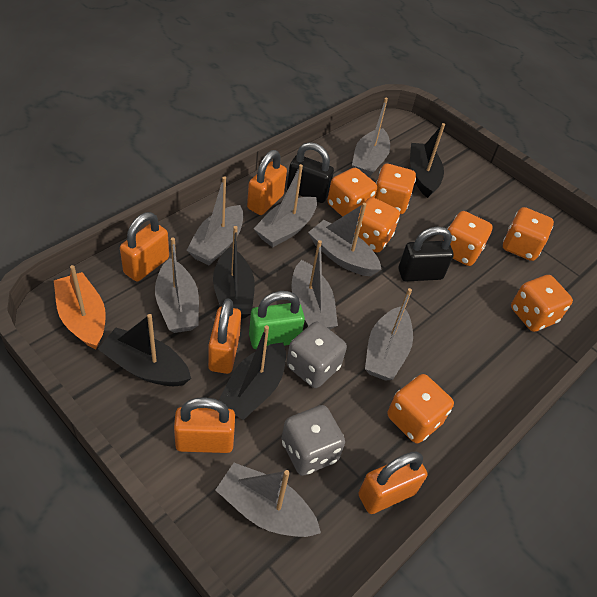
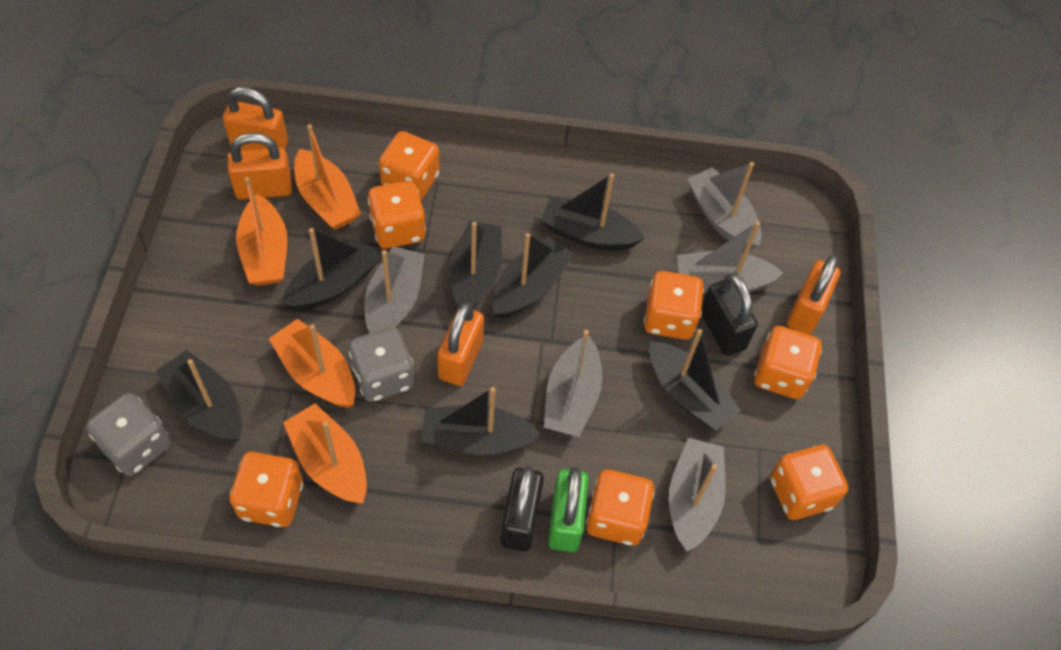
black boat: [98,314,191,386] [213,226,255,319] [219,325,286,420] [410,123,445,198] = 4 -> [156,350,242,442] [282,228,381,311] [421,387,541,455] [449,221,502,308] [492,233,574,318] [541,173,645,250] [649,329,741,431] = 7
grey boat: [155,237,199,333] [186,176,243,265] [215,463,321,537] [253,164,317,247] [291,240,338,330] [308,203,381,276] [352,98,390,177] [365,288,413,381] = 8 -> [364,246,425,333] [544,330,602,437] [669,438,726,552] [677,221,783,293] [687,162,762,250] = 5
orange boat: [54,265,106,349] = 1 -> [236,177,287,286] [269,319,355,408] [283,404,367,503] [294,124,361,230] = 4
orange padlock: [120,212,169,282] [174,397,235,453] [208,298,241,374] [247,150,287,215] [358,452,427,514] = 5 -> [223,87,288,150] [227,133,292,199] [437,302,484,386] [787,254,840,335] = 4

